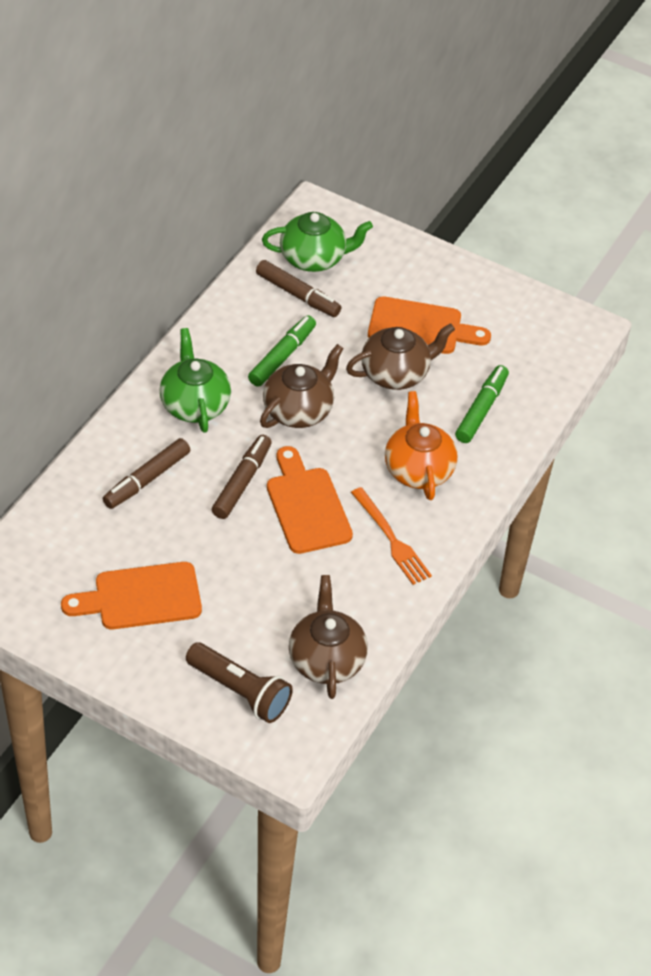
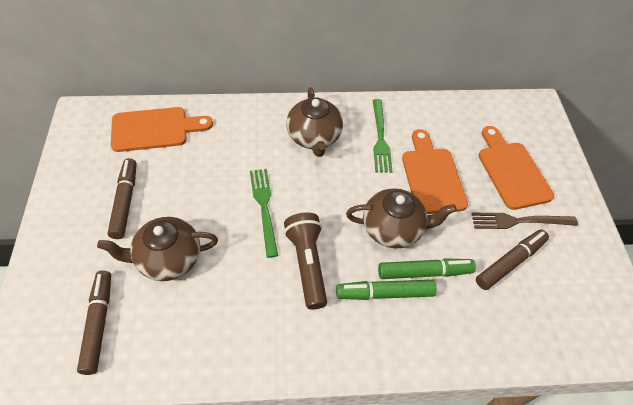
brown fork: none = 0 -> [471,213,578,229] = 1
green fork: none = 0 -> [250,169,278,258] [373,99,392,173] = 2
green teapot: [159,328,231,433] [262,212,373,272] = 2 -> none = 0
orange fork: [351,487,432,585] = 1 -> none = 0
orange teapot: [385,391,458,500] = 1 -> none = 0

